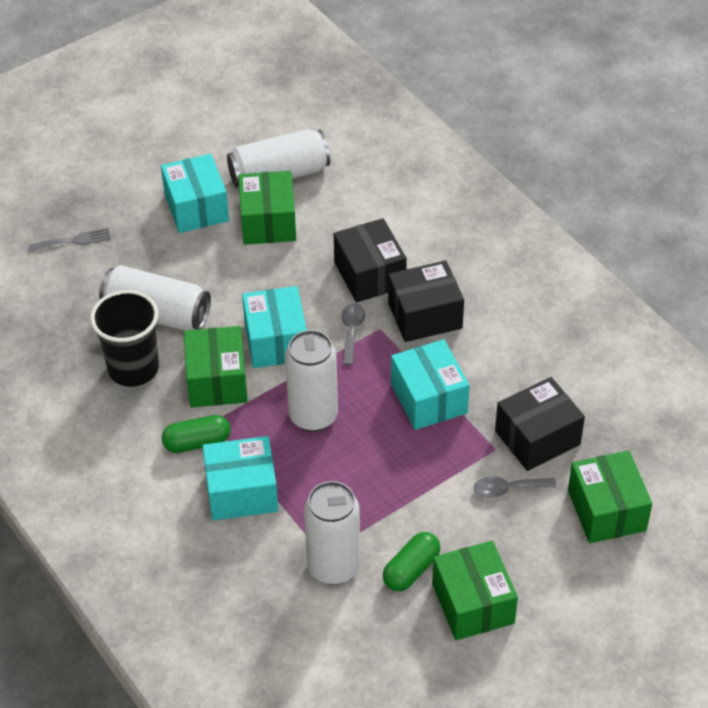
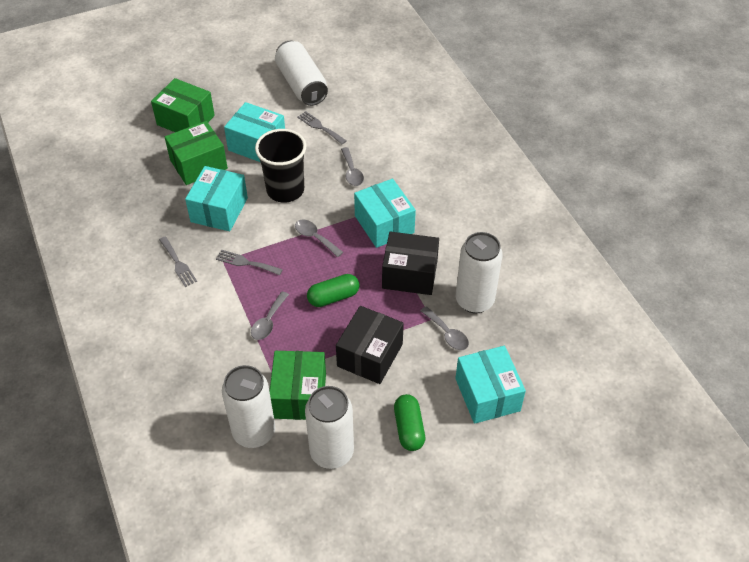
black box: [334,218,407,302] [388,261,464,342] [495,377,585,471] = 3 -> [336,306,404,384] [382,232,439,295] = 2
green box: [184,326,248,408] [238,171,296,245] [432,541,518,640] [568,451,652,543] = 4 -> [151,78,215,132] [165,121,228,185] [270,351,326,420] = 3
grey fork: [28,228,111,251] = 1 -> [159,236,197,287] [216,249,283,275] [297,111,346,144] = 3
grey spoon: [341,303,365,365] [474,476,556,498] = 2 -> [251,291,289,340] [295,220,343,257] [341,147,364,186] [420,306,469,350] = 4

